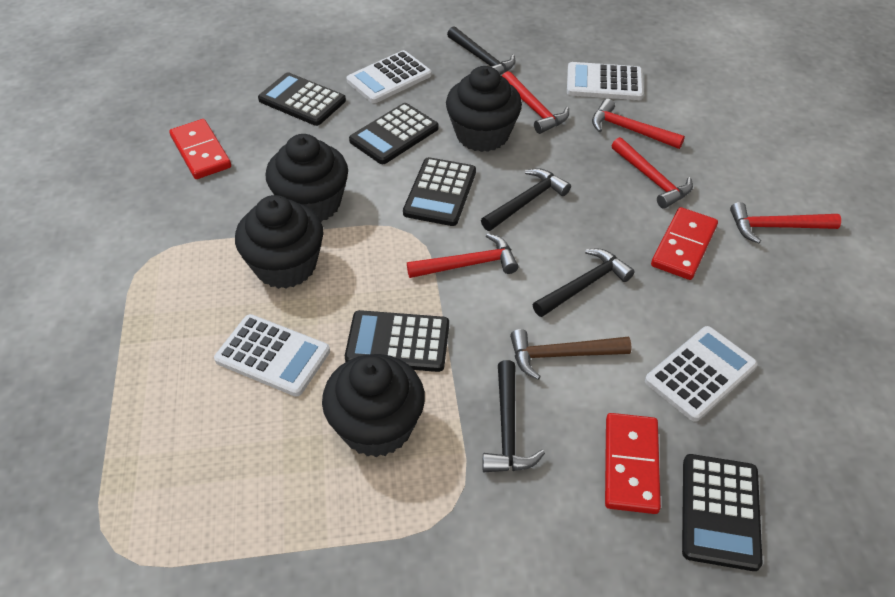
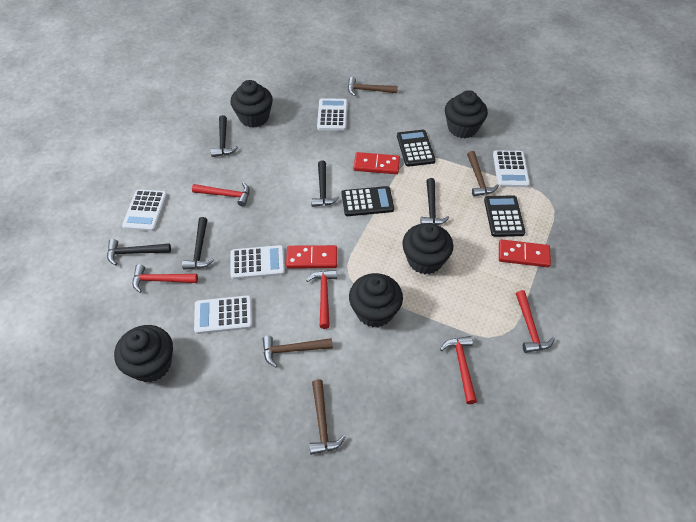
black calculator: [258,72,346,126] [345,310,449,372] [349,103,439,164] [403,157,476,226] [682,454,763,571] = 5 -> [342,186,394,216] [397,130,436,167] [484,195,525,237] = 3
black cupcake: [235,195,324,289] [266,134,348,222] [322,354,425,457] [446,66,522,152] = 4 -> [114,325,173,382] [231,80,273,127] [349,273,403,327] [402,223,453,274] [445,90,488,138] = 5
black hammer: [447,26,516,75] [481,168,571,231] [483,360,545,472] [533,249,635,317] = 4 -> [107,239,171,265] [182,217,214,270] [211,115,238,157] [311,160,339,207] [420,178,449,225] = 5
brown hammer: [510,329,631,380] = 1 -> [263,336,333,367] [309,379,345,455] [348,77,398,96] [467,151,499,196] = 4
white calculator: [214,314,330,397] [347,50,431,103] [567,62,643,100] [645,326,757,422] = 4 -> [122,189,167,231] [194,295,252,334] [230,245,285,279] [317,98,347,131] [493,150,530,187] = 5

